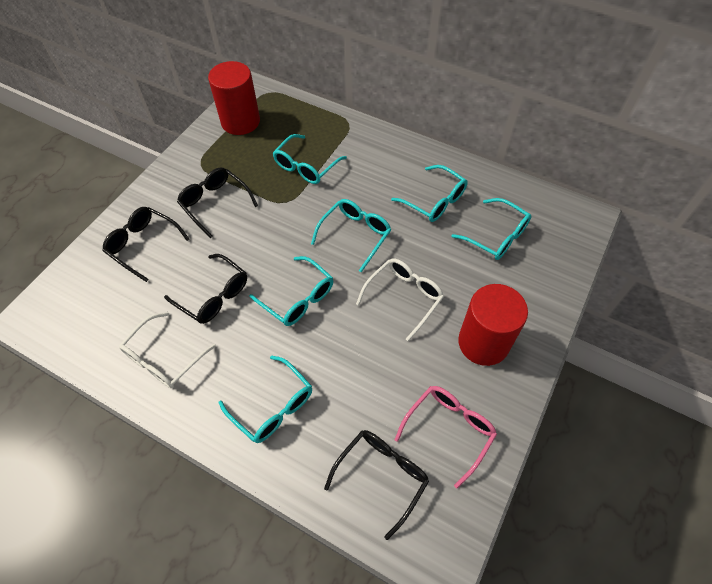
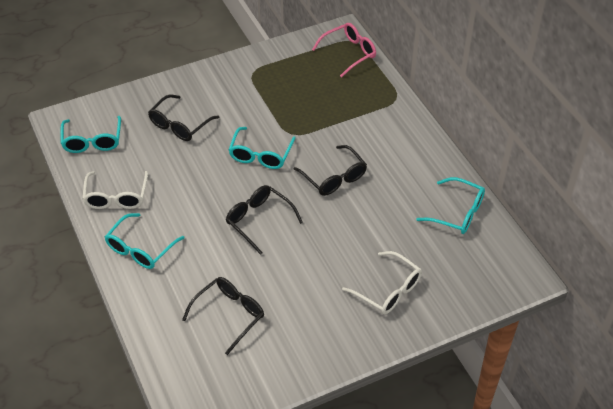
red cylinder: [208,61,260,135] [458,284,528,366] = 2 -> none = 0
turquoise glasses: [219,355,312,443] [249,256,333,326] [273,134,347,184] [311,199,391,272] [391,165,468,222] [451,198,531,260] = 6 -> [60,116,121,153] [105,213,184,269] [229,127,296,169] [416,177,485,234] = 4

